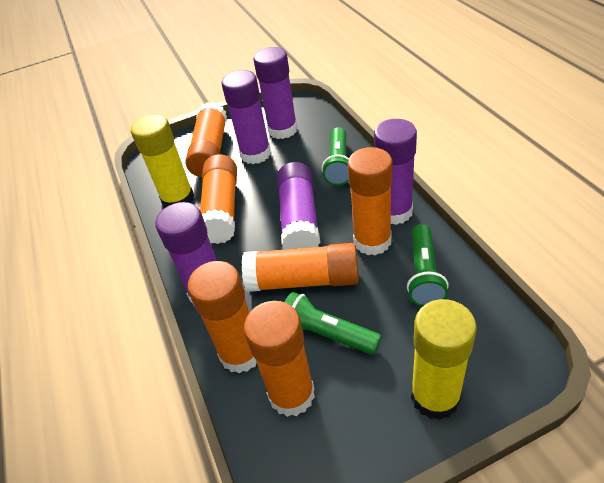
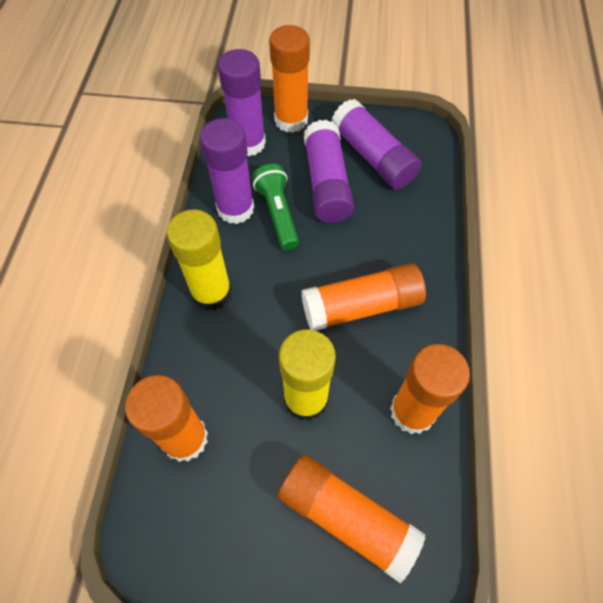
green flashlight: [285,292,382,355] [322,127,349,186] [407,224,449,307] = 3 -> [252,164,299,250] = 1
orange glue stick: [185,102,227,177] [188,261,257,373] [200,154,237,244] [242,243,359,292] [244,301,315,417] [348,147,393,256] = 6 -> [125,375,208,462] [269,25,310,133] [278,455,426,583] [301,263,426,331] [390,344,470,434] = 5
purple glue stick: [155,202,217,305] [222,70,271,164] [253,47,298,139] [277,162,320,250] [374,119,417,225] = 5 -> [200,118,254,224] [218,49,266,157] [304,120,354,223] [332,99,421,190] = 4

